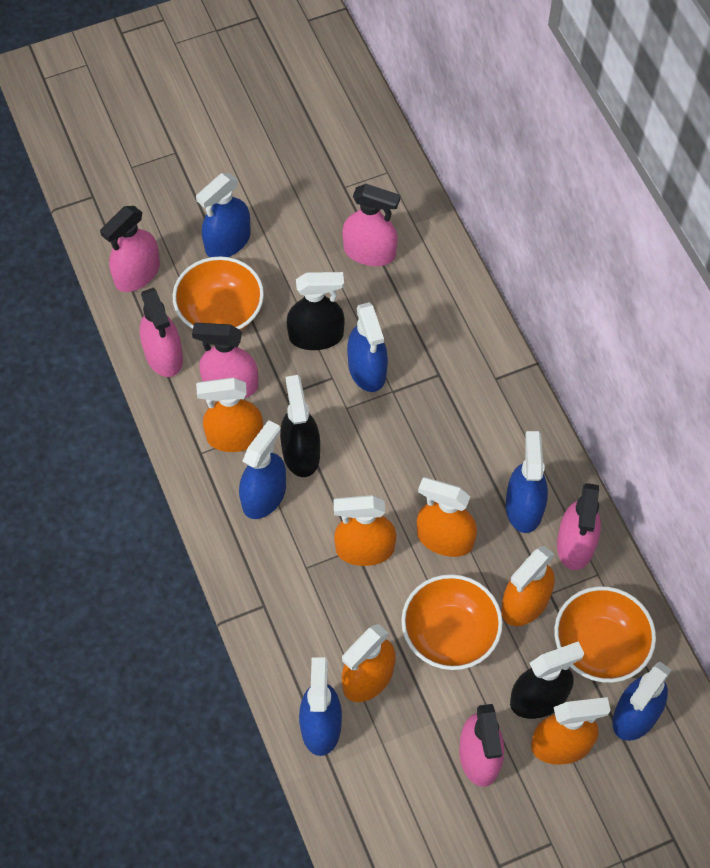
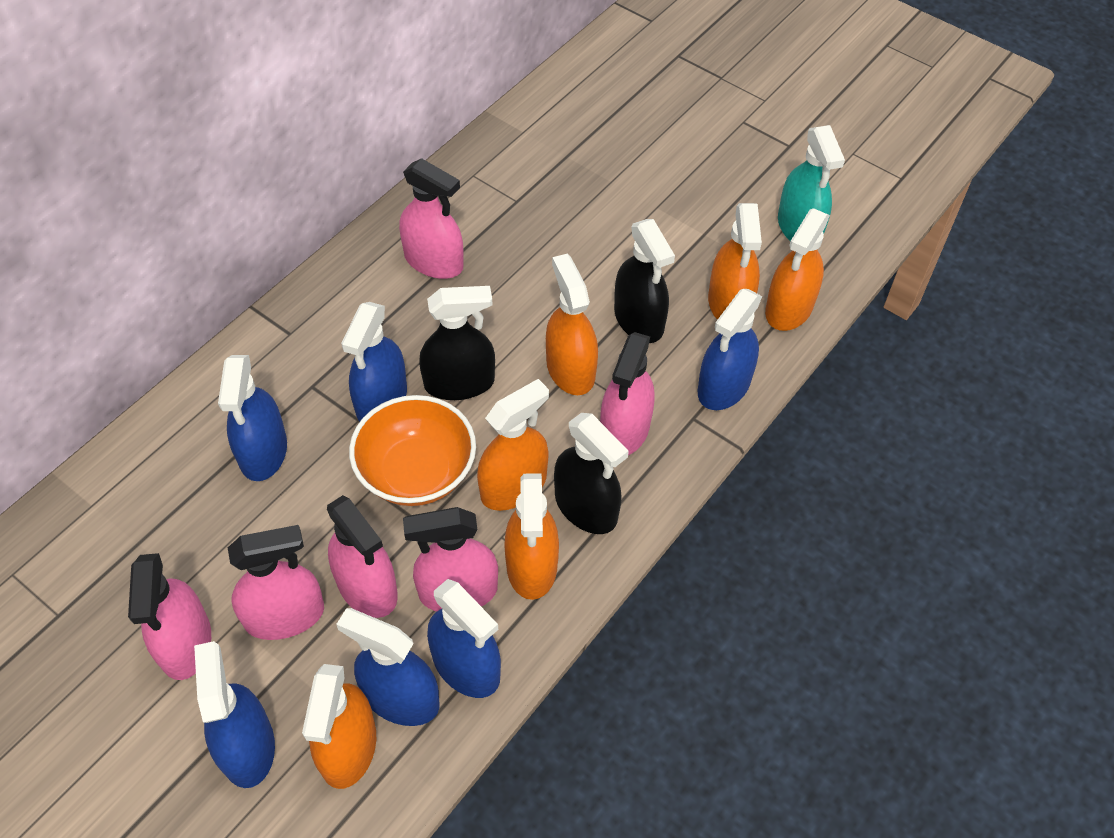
orange bowl: [173,256,264,330] [401,574,503,670] [554,586,656,683] = 3 -> [349,395,476,506] = 1
turquoise spray bottle: none = 0 -> [778,125,845,241] = 1

